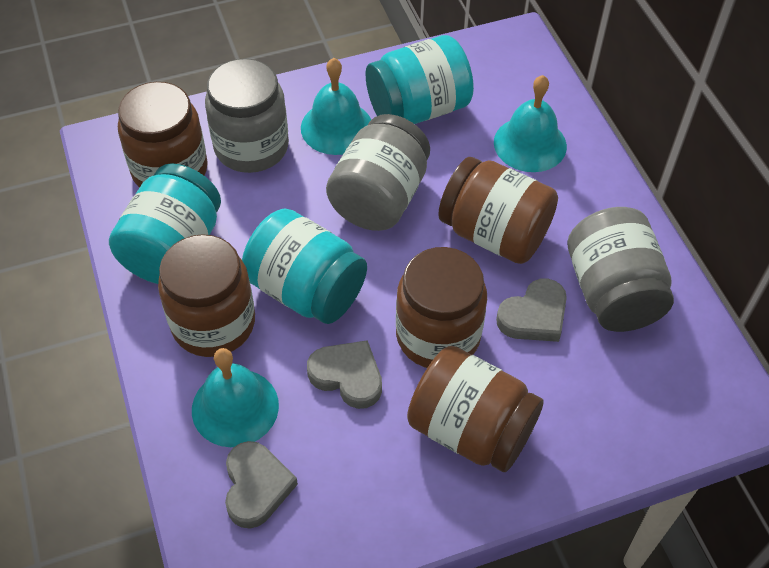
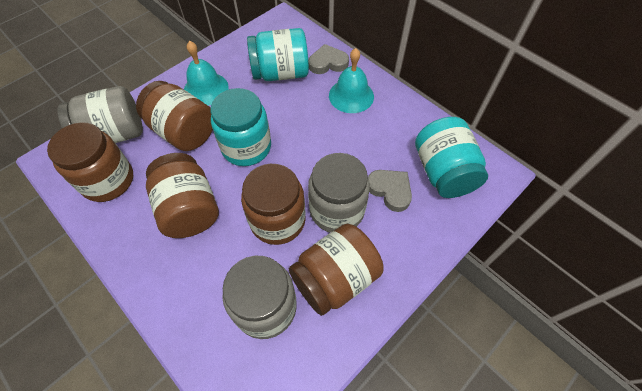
grey heart: [225,441,298,528] [307,340,382,409] [496,278,567,342] = 3 -> [308,44,349,74] [368,170,412,212] = 2
turquoise bell: [192,348,279,447] [301,58,371,155] [494,75,567,172] = 3 -> [184,41,229,106] [329,48,374,113] = 2

